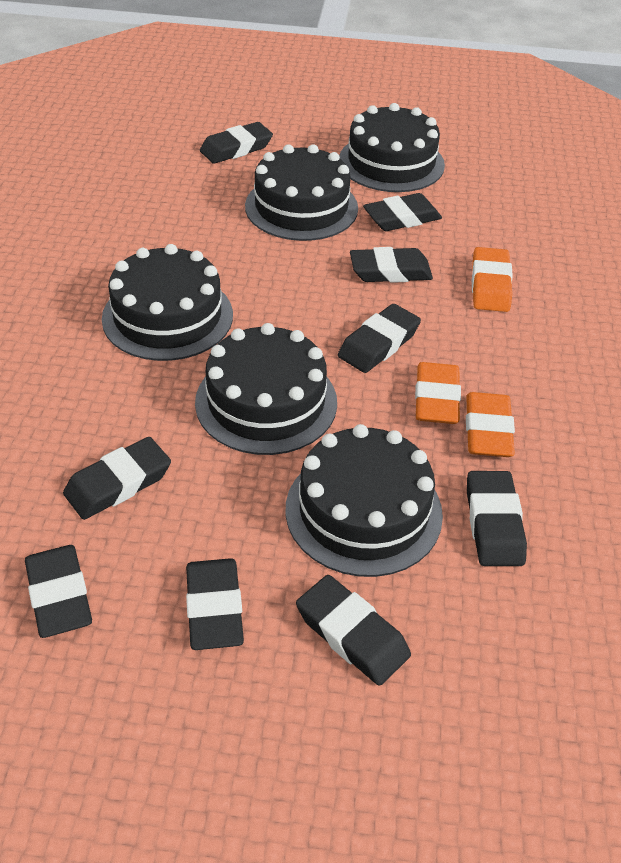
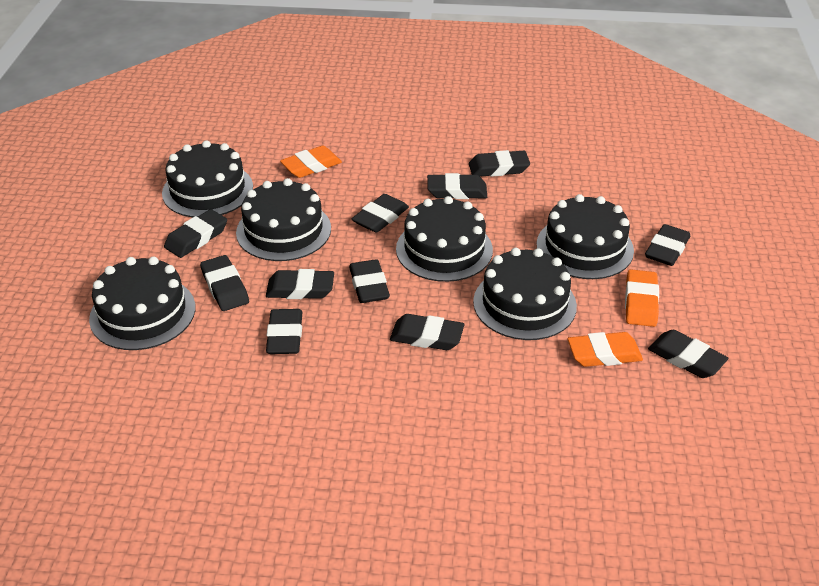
black cake: [102,244,233,361] [195,323,337,455] [245,144,358,241] [285,424,443,577] [339,103,445,192] = 5 -> [89,257,195,350] [162,140,253,217] [236,178,331,261] [396,196,493,282] [473,248,577,340] [537,194,634,279] = 6
black eraser: [25,545,92,638] [63,437,171,520] [186,558,244,650] [200,122,273,164] [296,575,411,686] [338,304,421,373] [350,247,433,283] [363,193,442,231] [467,471,527,566] = 9 -> [164,209,227,258] [200,255,249,311] [266,269,334,299] [266,309,302,354] [349,259,390,303] [352,194,409,233] [390,314,464,350] [427,173,487,199] [469,150,530,177] [645,224,690,266] [648,330,728,378] = 11

